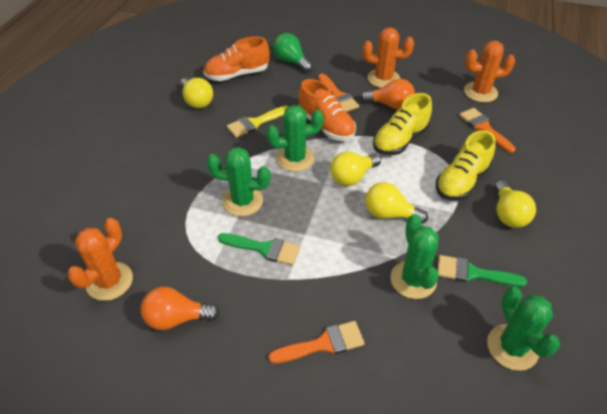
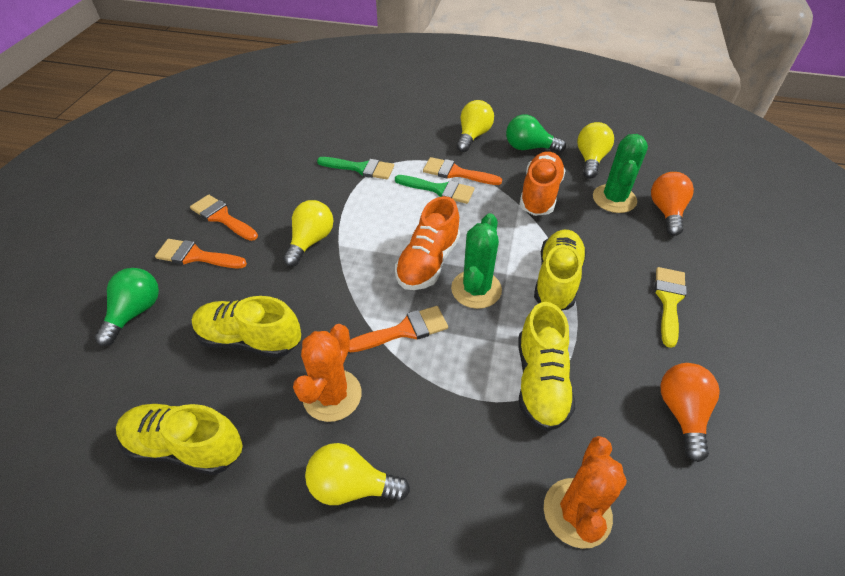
green cactus: [206,147,270,216] [266,105,324,172] [391,214,439,299] [487,287,560,371] = 4 -> [451,213,502,309] [593,134,648,213] = 2
green light bulb: [273,33,313,72] = 1 -> [94,268,159,346] [506,115,566,153] = 2
orange brush: [268,321,365,364] [318,74,359,112] [459,108,515,153] = 3 -> [155,239,247,268] [190,195,258,241] [349,306,448,352] [423,157,502,185] = 4
orange cactus: [67,218,133,301] [363,27,414,88] [464,41,515,102] = 3 -> [293,324,362,422] [544,436,627,549] = 2
yellow shoe: [373,93,432,155] [436,130,496,201] = 2 -> [116,404,243,475] [192,296,301,358] [518,302,575,431] [534,230,587,310] = 4

